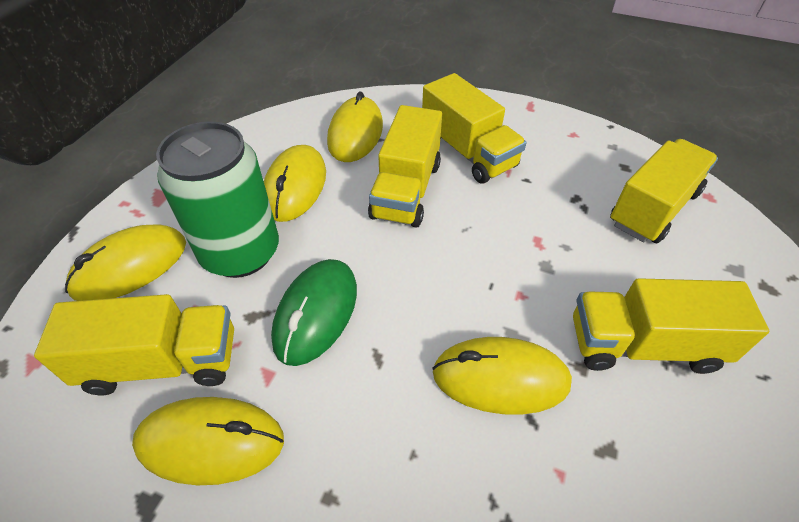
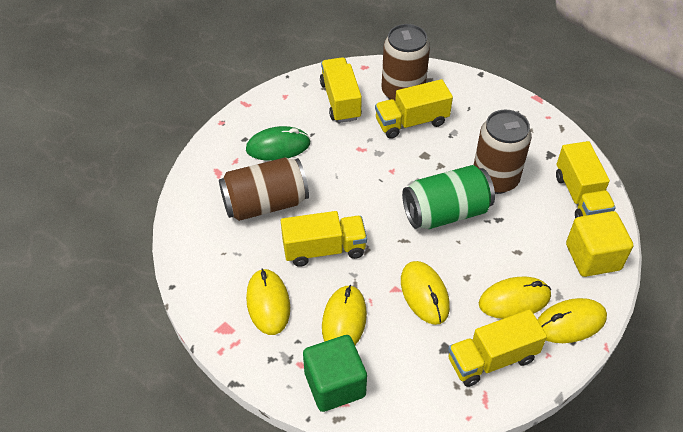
brown can: none = 0 -> [219,158,309,221] [382,24,430,101] [474,110,532,194] = 3
green cube: none = 0 -> [303,335,367,412] = 1
yellow cube: none = 0 -> [566,211,633,277] = 1

